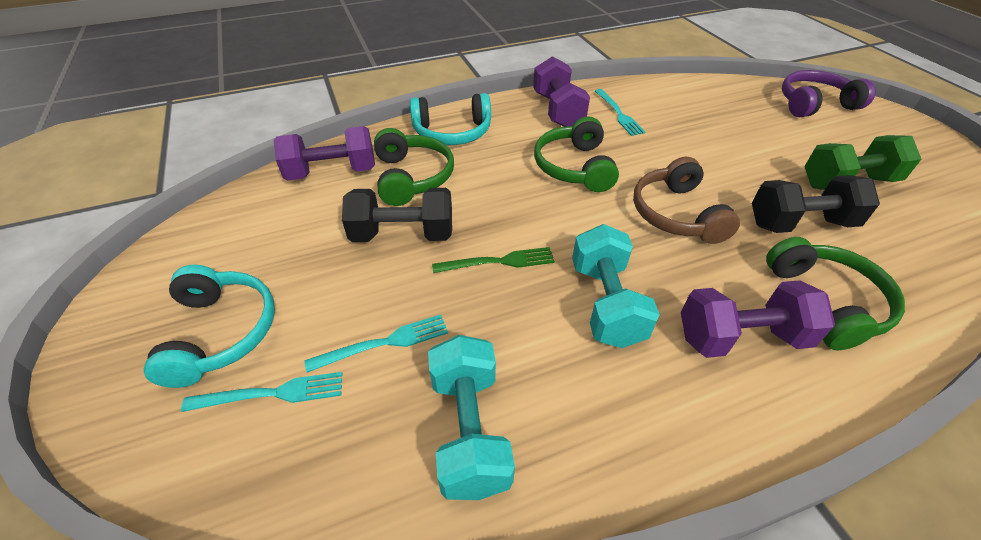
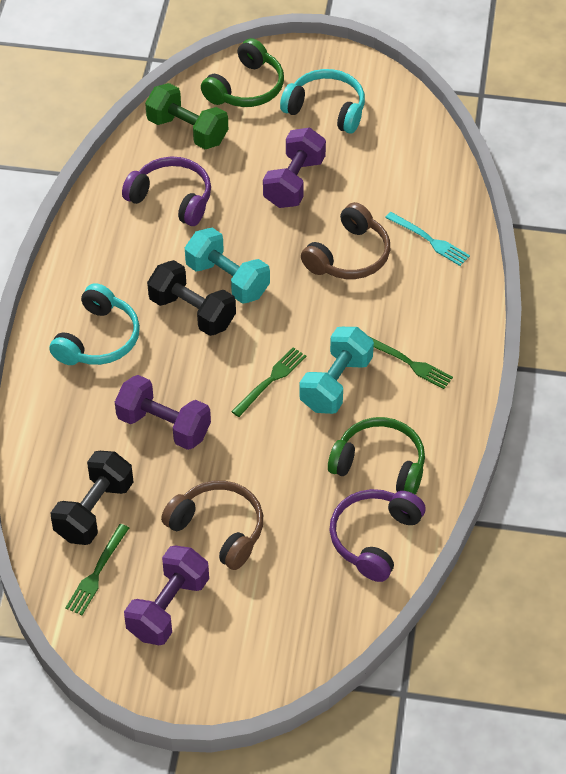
brown headphones: [633,157,740,244] = 1 -> [161,481,263,570] [301,202,390,279] = 2
green fork: [432,247,555,273] = 1 -> [65,524,129,615] [231,347,306,417] [369,336,453,389] = 3
green headphones: [374,128,454,206] [534,116,619,192] [766,237,905,350] = 3 -> [201,38,284,107] [328,417,425,495] = 2
purple headphones: [782,70,876,117] = 1 -> [122,157,211,226] [329,489,426,582] = 2
turquoise fork: [181,372,342,412] [304,315,448,373] [595,89,645,136] = 3 -> [385,212,470,266] = 1

